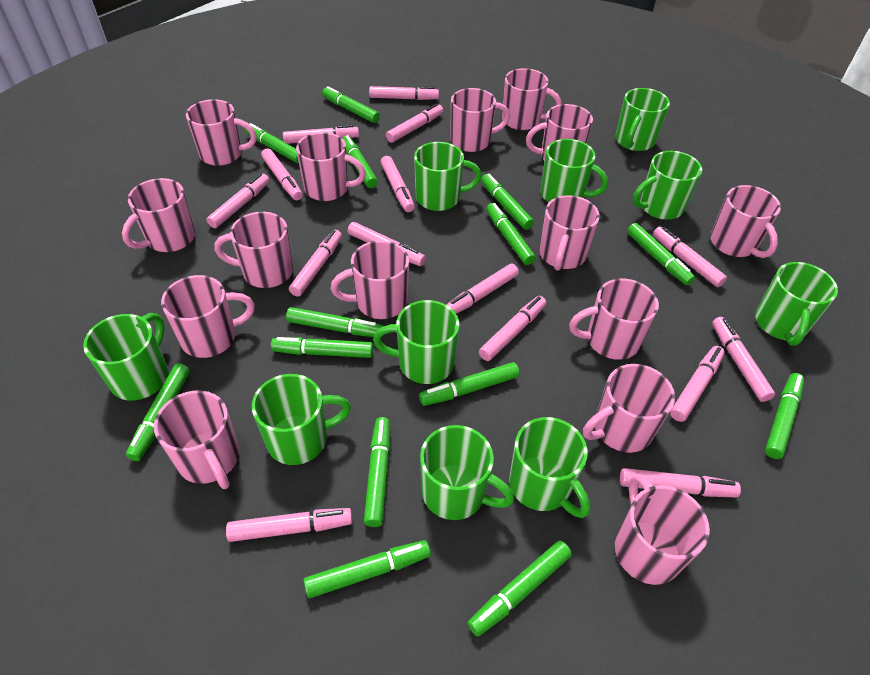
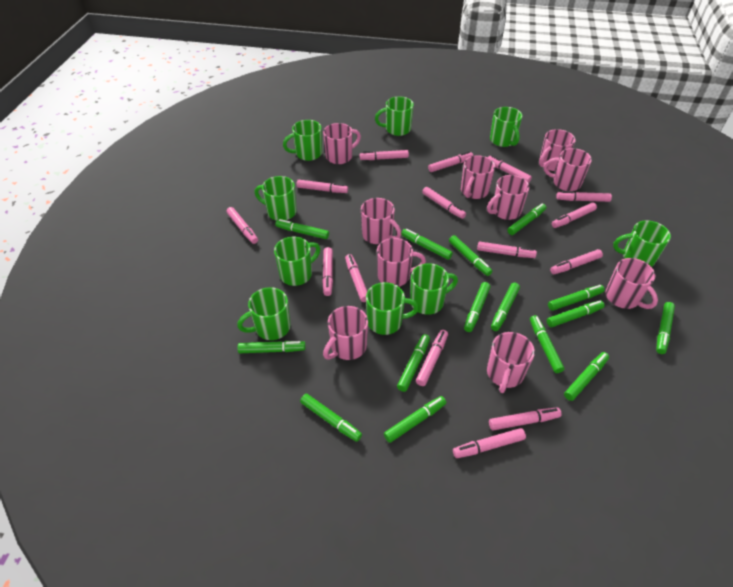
green marker: [126,364,190,461] [245,123,299,163] [271,337,373,358] [286,307,383,337] [304,540,431,598] [322,86,380,123] [342,135,378,188] [364,417,390,527] [419,362,520,406] [468,540,572,636] [481,174,534,230] [486,203,536,265] [627,223,695,285] [765,373,804,459] = 14 -> [238,341,305,353] [275,219,329,239] [300,394,362,442] [384,396,446,443] [397,334,430,392] [401,229,453,260] [449,235,492,276] [464,282,490,332] [491,283,520,331] [507,203,546,235] [530,315,565,373] [547,300,605,327] [548,285,605,311] [564,352,609,401] [656,302,675,354] = 15
green mug: [83,313,168,400] [252,374,351,465] [373,300,460,384] [414,142,482,211] [420,425,514,520] [509,417,590,518] [541,139,608,202] [616,88,670,151] [633,151,702,220] [755,262,838,346] = 10 -> [237,287,291,340] [254,176,297,220] [274,236,320,286] [283,120,322,161] [366,282,419,335] [375,96,414,136] [410,263,458,315] [490,107,522,147] [613,220,671,267] = 9
pink mug: [122,178,195,252] [154,390,239,489] [161,275,255,358] [186,99,257,166] [214,212,293,288] [296,132,366,201] [331,240,409,319] [450,88,510,152] [502,68,562,130] [526,104,593,161] [539,195,600,271] [569,279,659,360] [583,364,675,453] [615,474,710,585] [710,185,781,258] = 15 -> [323,123,361,164] [323,306,368,360] [361,198,401,244] [377,238,426,287] [461,155,495,199] [487,175,530,220] [487,332,535,393] [539,129,576,171] [544,148,592,191] [606,258,658,309] = 10

